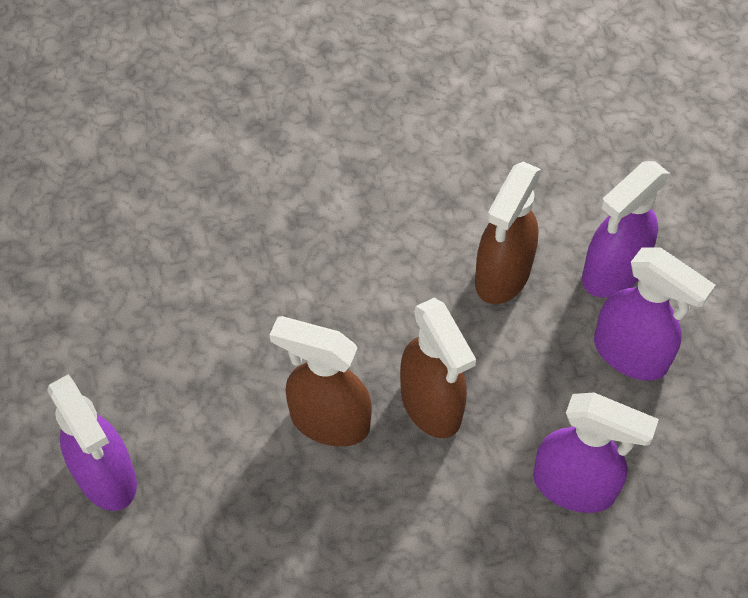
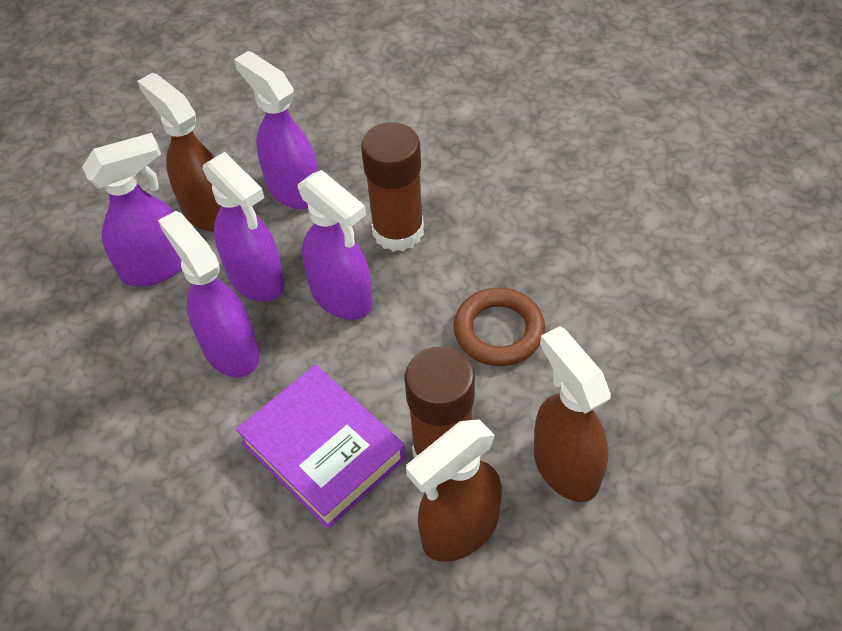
brown glue stick: none = 0 -> [361,122,424,252] [405,347,475,458] = 2
brown ring: none = 0 -> [453,287,545,366] = 1
purple book: none = 0 -> [236,365,406,529] = 1
purple spray bottle: [47,374,137,511] [533,392,659,513] [582,161,670,298] [594,248,716,381] = 4 -> [82,133,182,286] [158,211,259,378] [203,152,285,301] [234,51,318,209] [298,170,373,320] = 5

